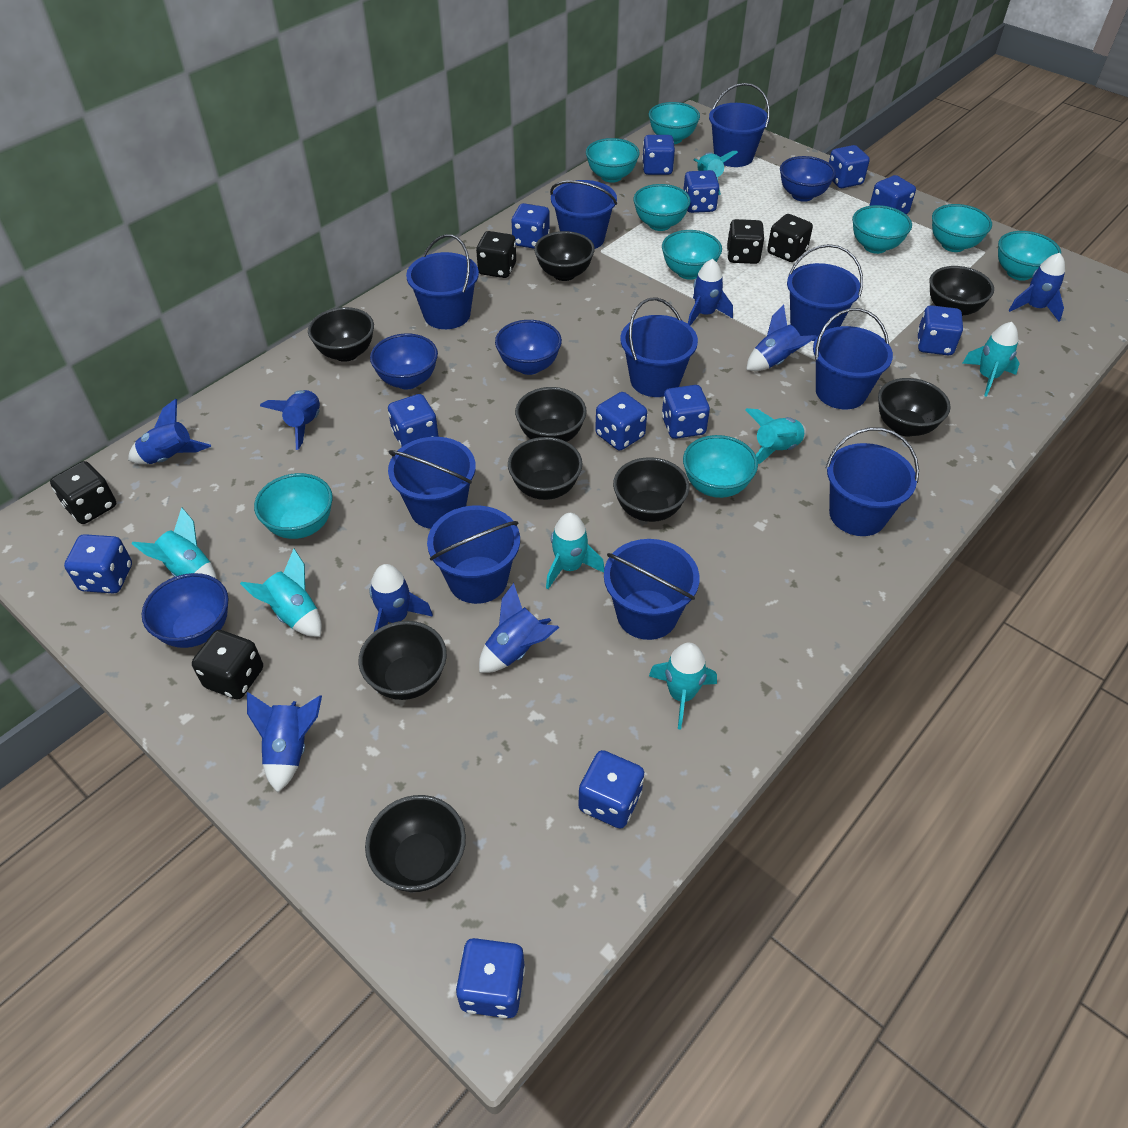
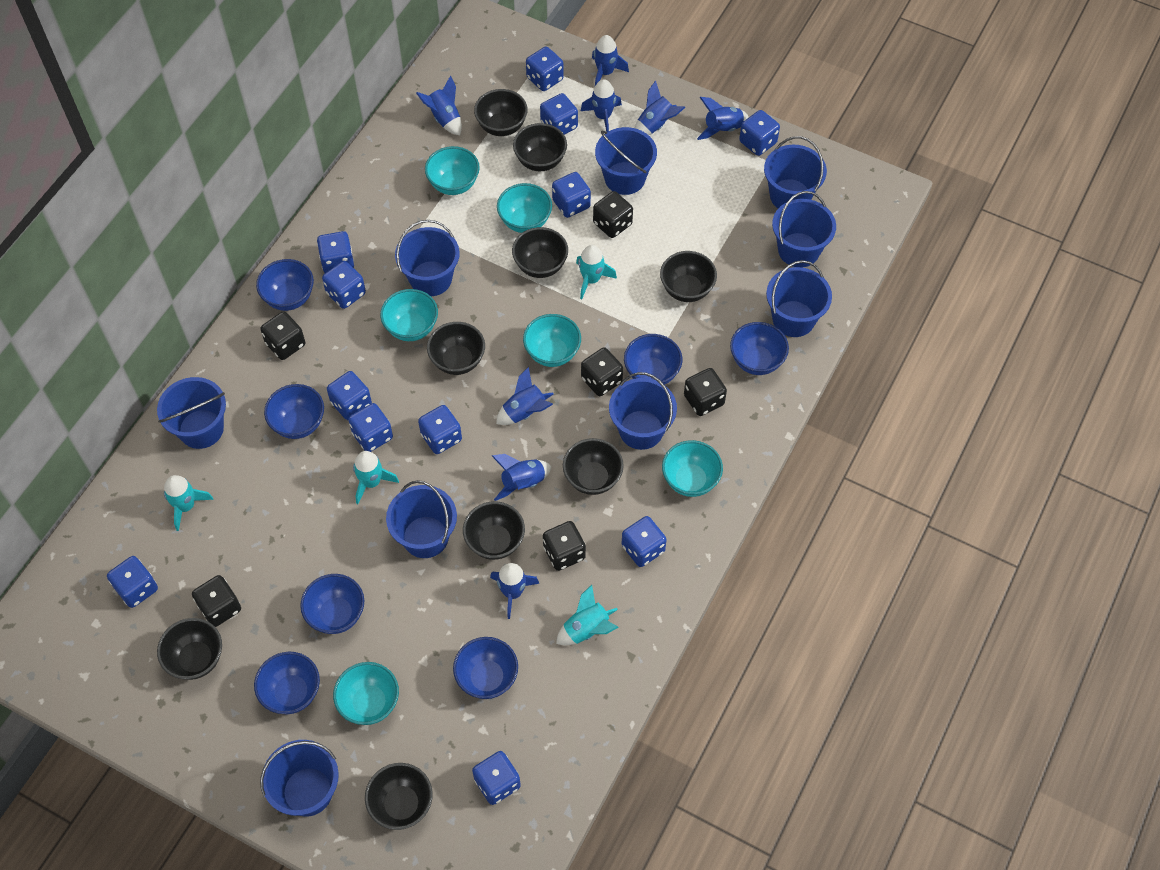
black dice: [50,461,116,524] [192,630,263,699] [476,231,516,278] [727,219,765,264] [767,214,813,262] = 5 -> [192,575,241,627] [260,311,305,360] [543,521,586,571] [581,347,623,396] [593,191,633,238] [684,368,727,416] = 6
blue bowl: [142,573,229,648] [370,333,438,389] [495,320,562,375] [780,156,836,202] = 4 -> [254,652,320,714] [256,259,314,311] [264,384,324,439] [300,574,364,634] [453,637,518,699] [624,334,682,385] [730,322,789,375] = 7
blue bucket: [388,437,476,529] [406,234,479,329] [427,506,520,604] [550,180,617,249] [604,539,700,640] [620,297,698,397] [709,83,770,167] [787,244,863,341] [813,308,893,409] [826,427,919,536] = 10 -> [157,377,226,449] [260,740,339,817] [386,480,457,558] [395,220,460,296] [595,127,657,195] [609,372,677,450] [764,136,827,208] [766,260,832,337] [772,191,836,268] = 9
turquoise bowl: [254,473,333,539] [586,138,640,183] [633,184,691,231] [648,102,700,144] [662,230,722,280] [683,435,758,498] [852,205,912,254] [932,204,992,252] [998,231,1061,281] = 9 -> [333,662,399,725] [380,289,438,341] [425,146,480,195] [497,183,552,233] [523,314,581,367] [662,440,723,497] = 6
turquoise rocket: [131,507,217,579] [240,549,322,637] [546,513,604,589] [649,643,717,729] [693,151,738,195] [745,408,807,464] [962,322,1020,397] = 7 -> [164,475,213,531] [353,451,399,504] [556,585,619,645] [576,245,617,299] = 4

